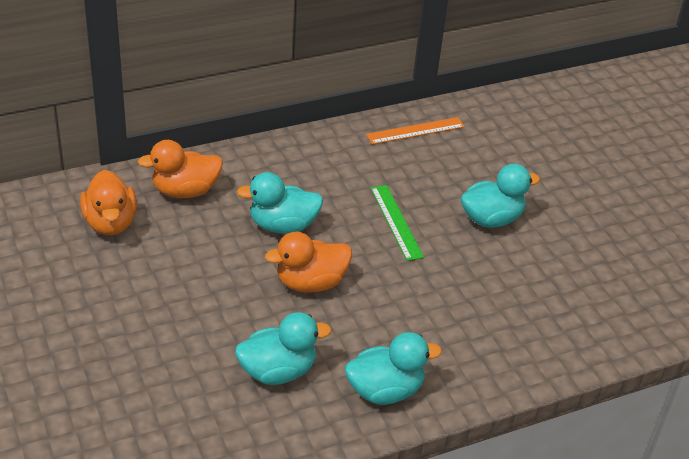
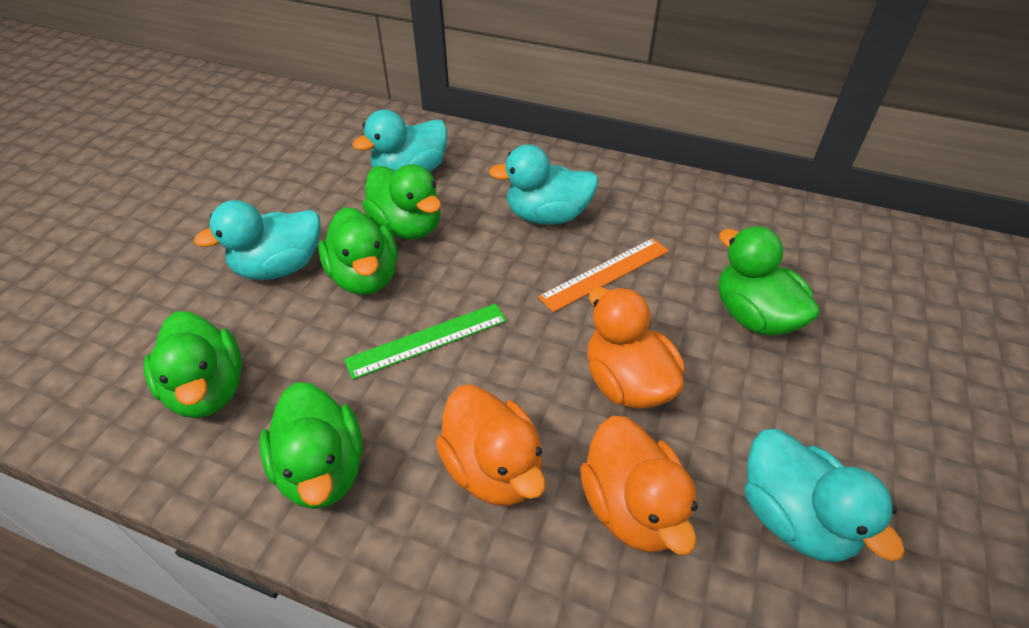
green duck: none = 0 -> [144,312,242,418] [259,382,363,509] [318,207,397,295] [362,164,441,239] [718,226,820,336] = 5

